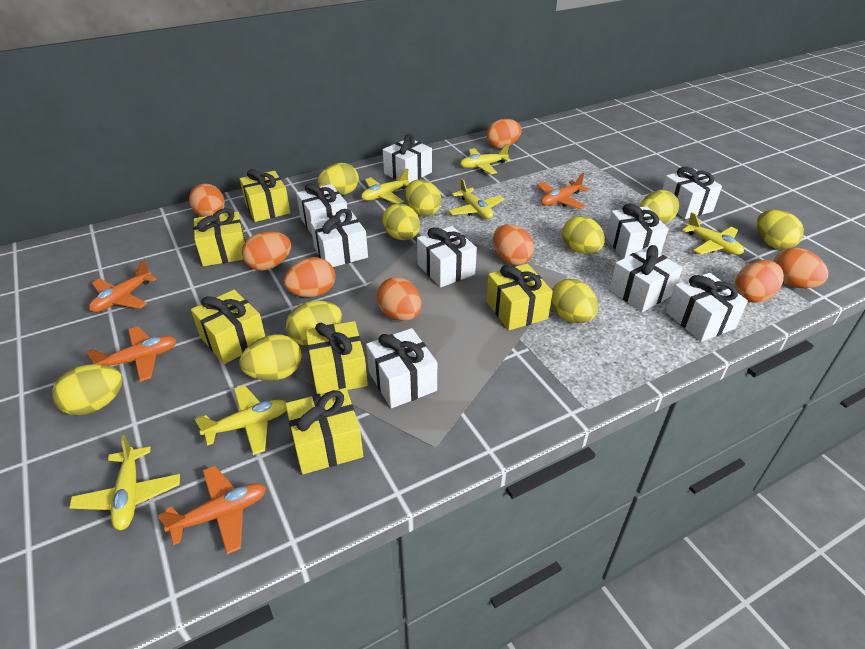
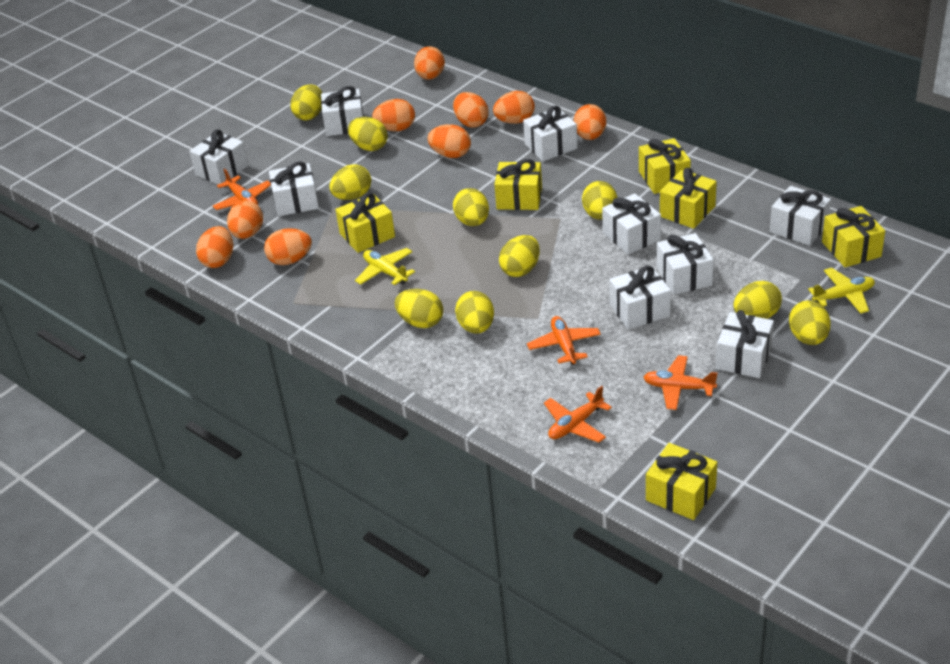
orange egg: [189,183,225,217] [242,231,291,271] [284,257,335,297] [377,277,422,321] [486,119,521,148] [493,224,534,265] [735,260,784,302] [773,248,828,288] = 8 -> [196,226,233,268] [227,200,263,239] [264,228,312,265] [372,99,415,131] [414,46,445,80] [427,124,471,158] [453,92,489,127] [493,91,535,124] [574,104,606,140] = 9
yellow plane: [69,435,180,530] [194,385,287,455] [361,169,410,204] [448,178,504,219] [460,144,511,174] [682,212,744,255] = 6 -> [355,248,415,285] [808,268,875,314] = 2

